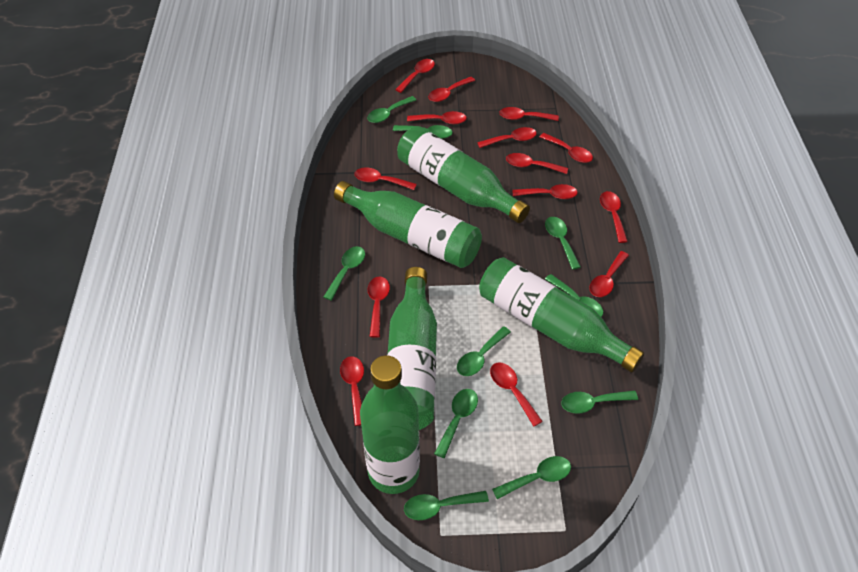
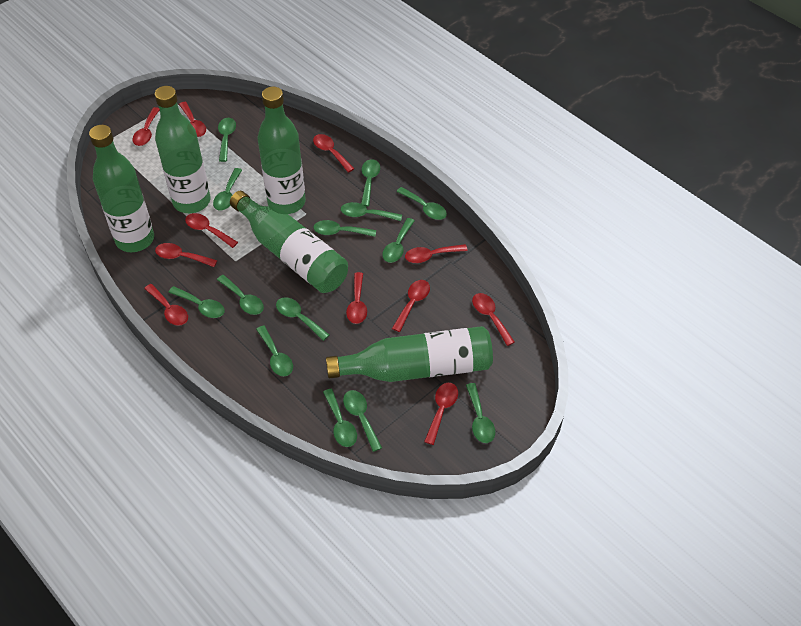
green spoon: [324,246,365,301] [367,96,416,123] [393,125,453,139] [404,491,489,520] [434,389,478,458] [457,326,511,376] [492,456,571,499] [545,217,581,270] [545,274,603,317] [561,391,638,414] = 10 -> [168,286,225,318] [213,168,242,210] [217,275,264,315] [218,118,236,162] [256,326,293,376] [276,297,329,341] [314,220,376,237] [323,389,357,447] [341,202,402,221] [343,390,382,452] [361,159,380,206] [382,218,415,263] [396,187,447,220] [466,383,495,443] = 14
red spoon: [340,356,364,426] [354,167,417,190] [368,276,390,338] [395,59,435,93] [407,111,467,124] [428,77,475,102] [477,127,537,148] [490,362,543,426] [499,107,559,121] [506,153,568,174] [513,184,578,199] [540,133,593,163] [589,251,629,297] [600,191,628,243] = 14 -> [133,107,160,146] [144,284,188,326] [155,243,217,267] [179,102,206,137] [185,213,238,248] [313,134,354,173] [346,272,367,324] [392,280,430,332] [405,244,468,263] [424,383,458,445] [472,293,515,346] = 11

